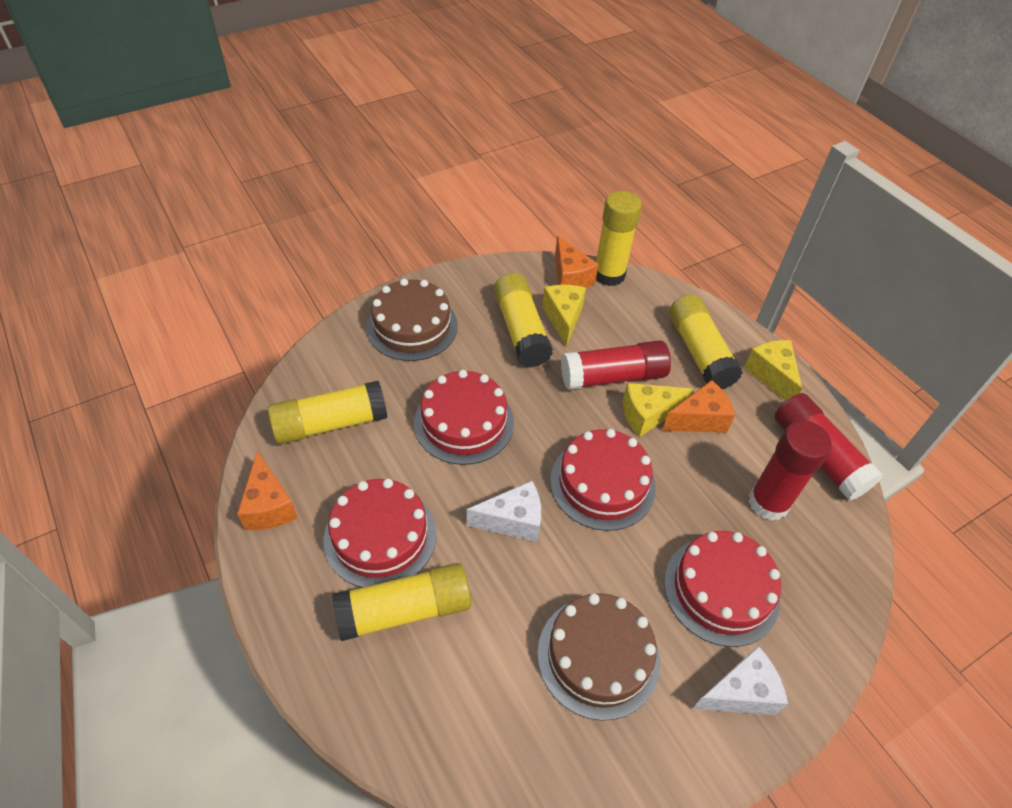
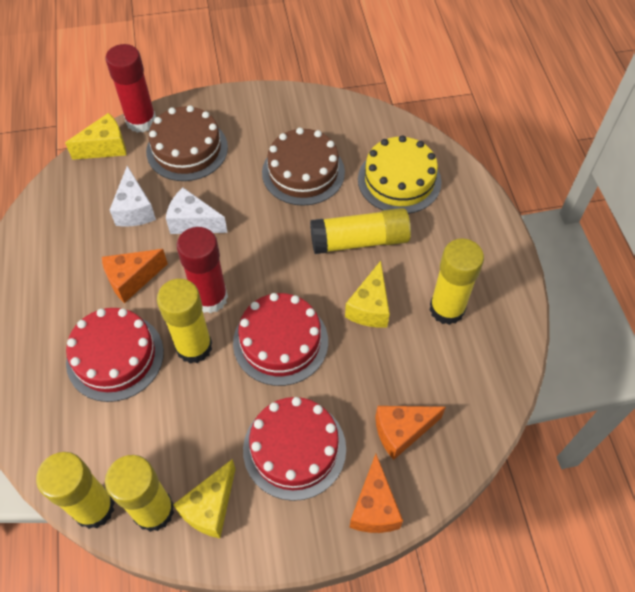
red cake: [324,479,437,588] [414,370,514,465] [550,429,656,531] [664,531,781,647] = 4 -> [66,308,164,402] [233,293,328,386] [243,397,346,501] = 3
red glue stick: [561,340,671,390] [748,421,832,521] [774,393,883,500] = 3 -> [105,44,156,133] [176,227,228,313] = 2
yellow cake: none = 0 -> [358,135,441,214] = 1

